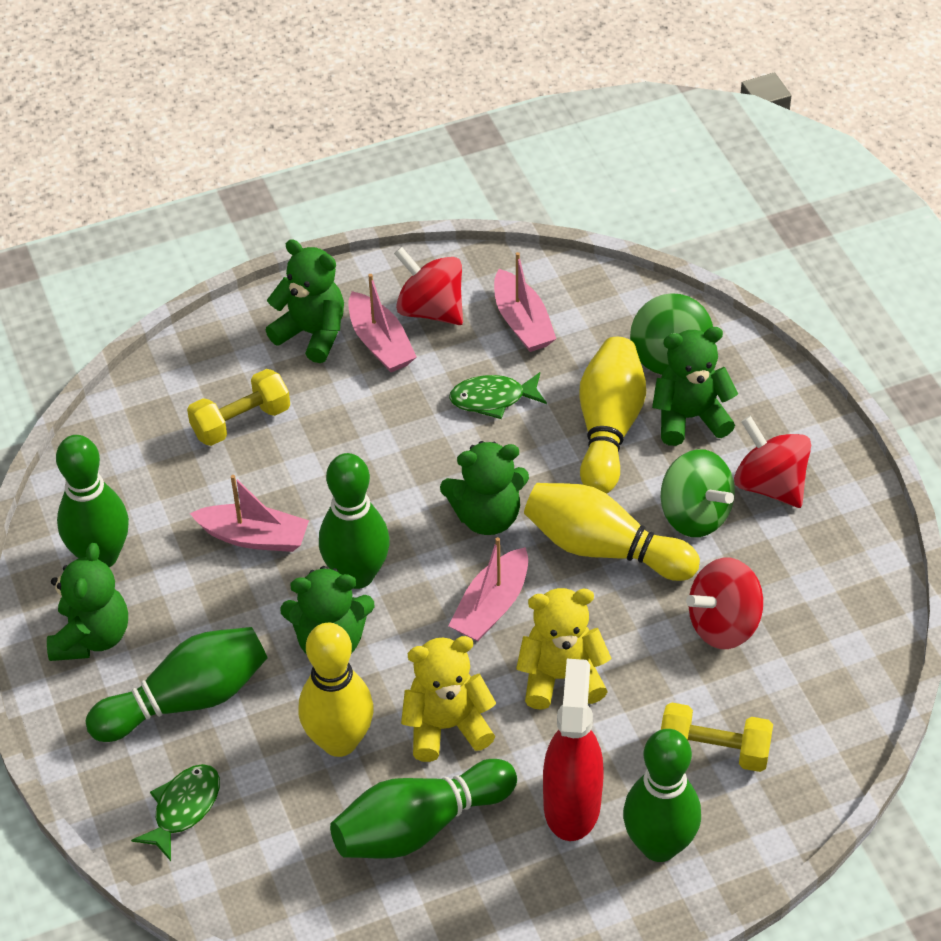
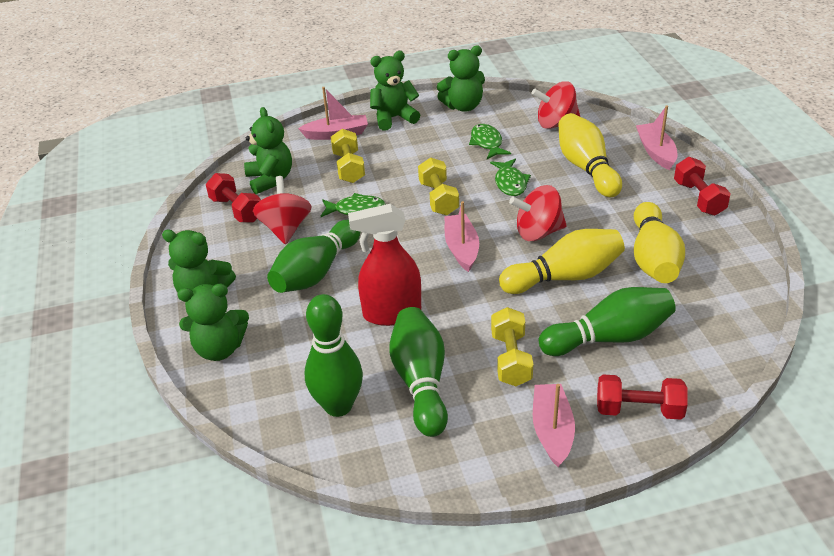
green bowling pin: [56,435,129,568] [86,627,268,742] [319,453,390,589] [330,759,517,859] [623,729,701,862] = 5 -> [267,220,360,293] [305,294,363,417] [389,307,448,437] [539,287,676,356] = 4
green fish: [131,764,220,861] [449,372,547,419] = 2 -> [321,193,386,217] [469,124,511,159] [490,159,531,196] = 3
green spinning top: [630,293,713,375] [661,449,735,537] = 2 -> none = 0
red dumbbell: none = 0 -> [206,173,261,223] [597,374,688,420] [674,157,731,216] = 3
yellow dumbbell: [187,369,290,446] [661,702,773,772] = 2 -> [331,129,365,183] [418,158,459,215] [491,307,533,386] = 3
yellow teddy bear: [401,636,496,762] [516,588,612,710] = 2 -> none = 0

